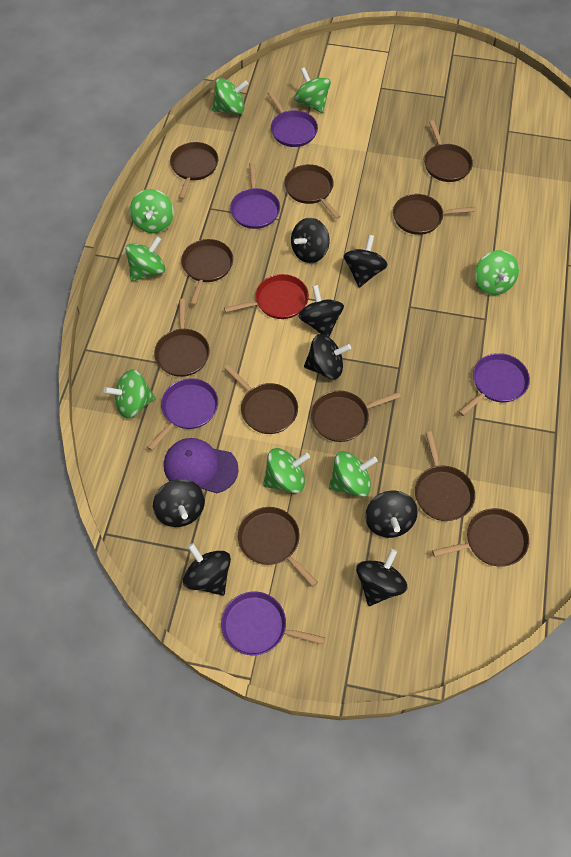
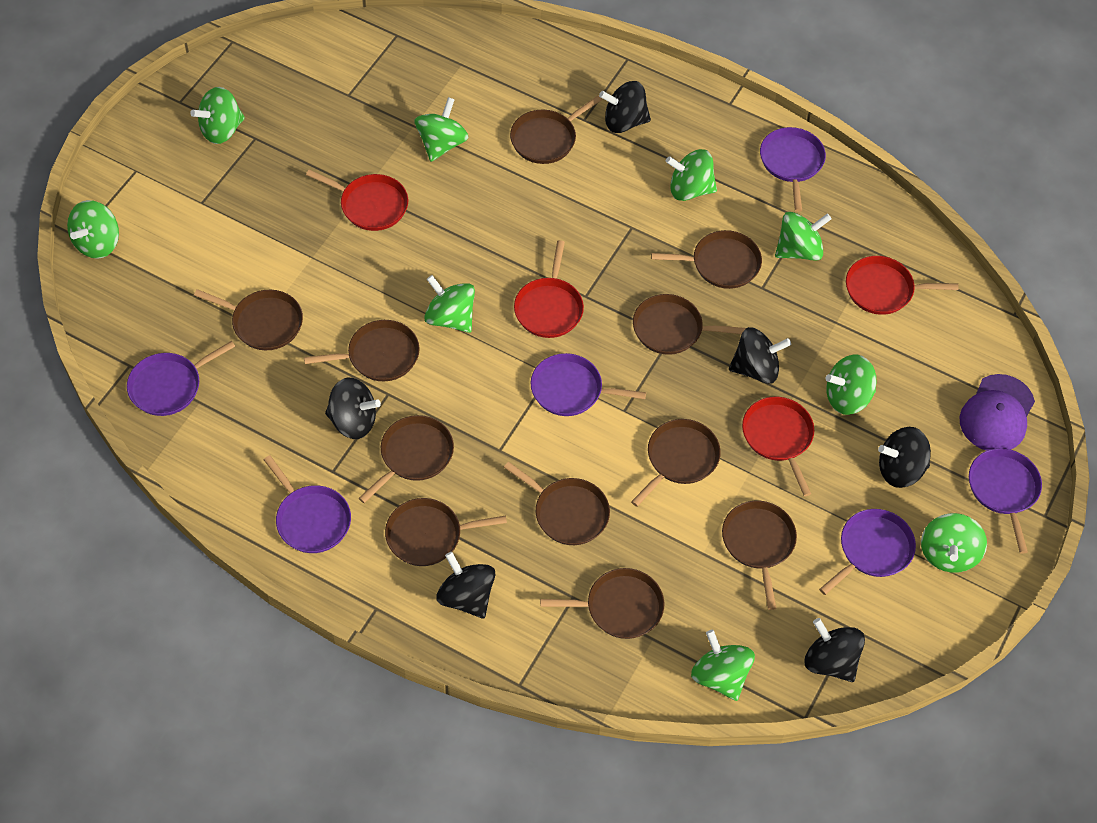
black spinning top: [153,479,205,527] [183,543,231,596] [291,218,330,263] [298,285,344,337] [304,334,351,379] [344,235,388,287] [356,549,407,606] [365,491,418,538] = 8 -> [325,378,381,439] [436,552,496,619] [599,81,651,133] [729,327,791,384] [805,618,865,682] [878,427,931,488] = 6
green spinning top: [104,369,156,418] [126,236,165,281] [130,189,174,233] [212,78,248,115] [263,448,310,493] [294,67,331,113] [329,451,378,497] [475,250,519,295] = 8 -> [67,200,119,259] [190,87,245,144] [414,97,469,162] [424,275,475,333] [666,149,717,201] [691,630,755,701] [775,212,832,261] [825,355,876,415] [921,513,987,573] = 9
purple pan: [147,378,218,451] [221,592,325,655] [230,163,280,229] [267,91,318,147] [459,353,530,416] = 5 -> [127,341,235,416] [264,455,351,553] [531,353,646,416] [760,127,826,212] [819,509,916,595] [969,448,1042,554] = 6
red pan: [224,274,309,319] = 1 -> [306,170,408,231] [514,240,584,338] [742,397,814,496] [846,256,959,315] = 4

